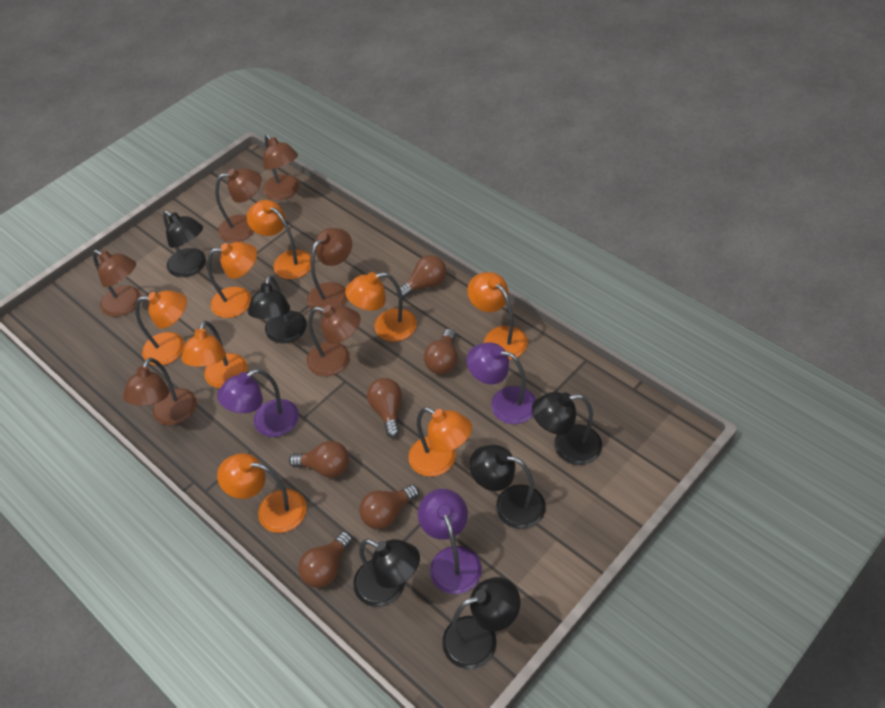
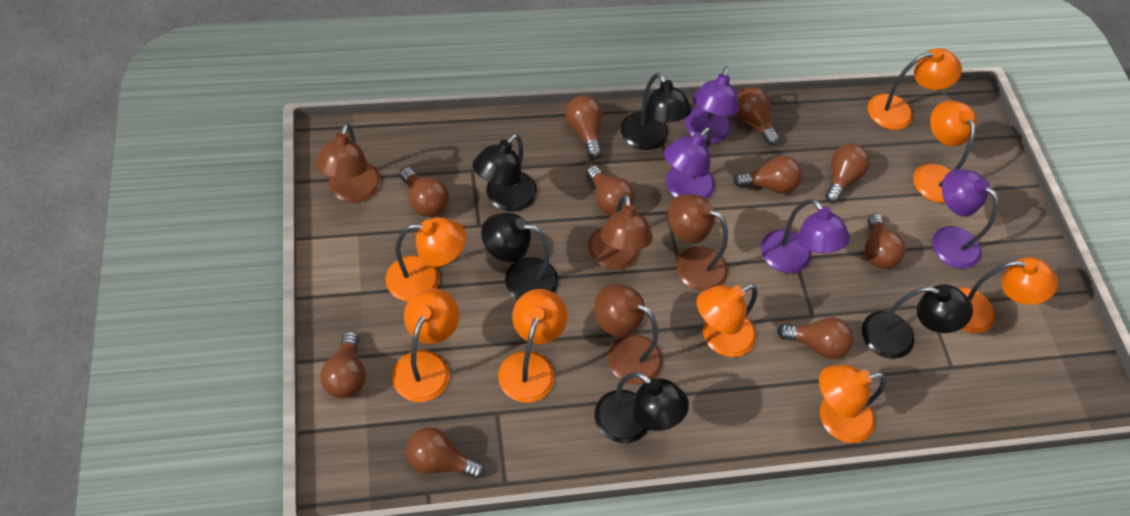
black lamp: [163,211,206,277] [248,275,307,343] [353,539,420,607] [442,577,520,669] [469,445,546,529] [532,392,602,465] = 6 -> [472,134,537,212] [481,212,558,300] [595,372,689,443] [621,72,692,150] [862,284,973,359] = 5
brown lamp: [92,250,141,317] [123,358,197,425] [215,168,262,242] [263,134,299,200] [306,305,361,376] [307,228,352,314] = 6 -> [315,123,381,202] [588,194,653,270] [594,284,663,385] [668,194,728,291] = 4
brown light bulb: [289,441,349,478] [298,532,352,588] [359,485,419,529] [367,378,402,438] [397,255,446,298] [424,329,458,374] = 6 -> [320,331,366,398] [400,167,449,217] [406,427,484,479] [566,95,603,159] [586,166,635,216] [733,156,802,194] [736,87,780,146] [777,317,854,359] [825,144,870,203] [865,214,906,269] = 10
purple lamp: [217,369,299,437] [418,489,482,594] [467,342,536,424] = 3 -> [664,127,715,199] [685,66,739,143] [761,199,850,273] [932,169,999,269] = 4

